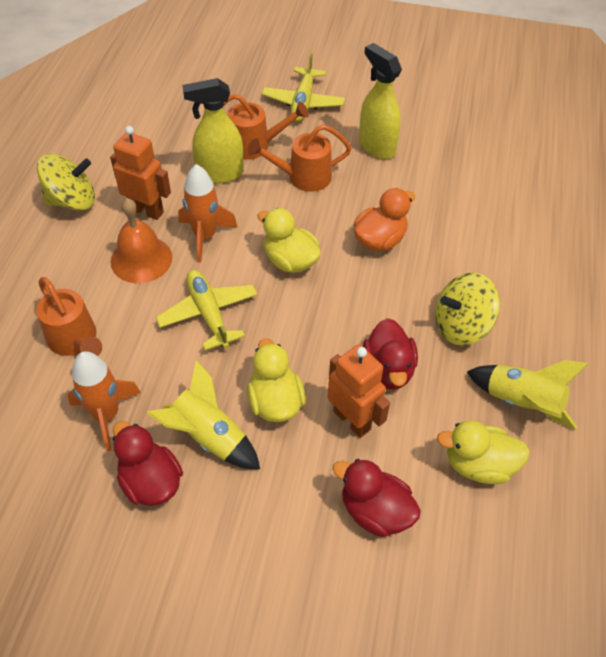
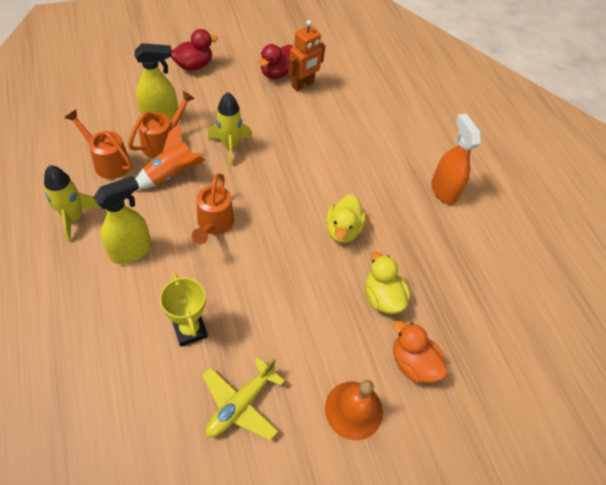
orange robot: [110,126,171,220] [328,344,390,438] = 2 -> [288,20,325,91] = 1
orange rocket: [67,351,141,451] [178,164,238,263] = 2 -> [135,123,206,189] = 1
orange spray bottle: none = 0 -> [431,113,481,205] = 1
red duck: [113,421,183,506] [333,459,421,537] [363,318,418,390] = 3 -> [171,29,218,71] [258,44,293,79] = 2
yellow duck: [247,338,306,422] [257,208,321,273] [437,420,530,484] = 3 -> [326,195,366,243] [365,251,410,314] = 2
yellow plane: [156,269,258,350] [262,53,345,122] = 2 -> [202,357,285,441] = 1
yellow spinning top: [37,154,95,211] [435,272,500,346] = 2 -> none = 0
yellow trophy: none = 0 -> [160,274,208,347] = 1

